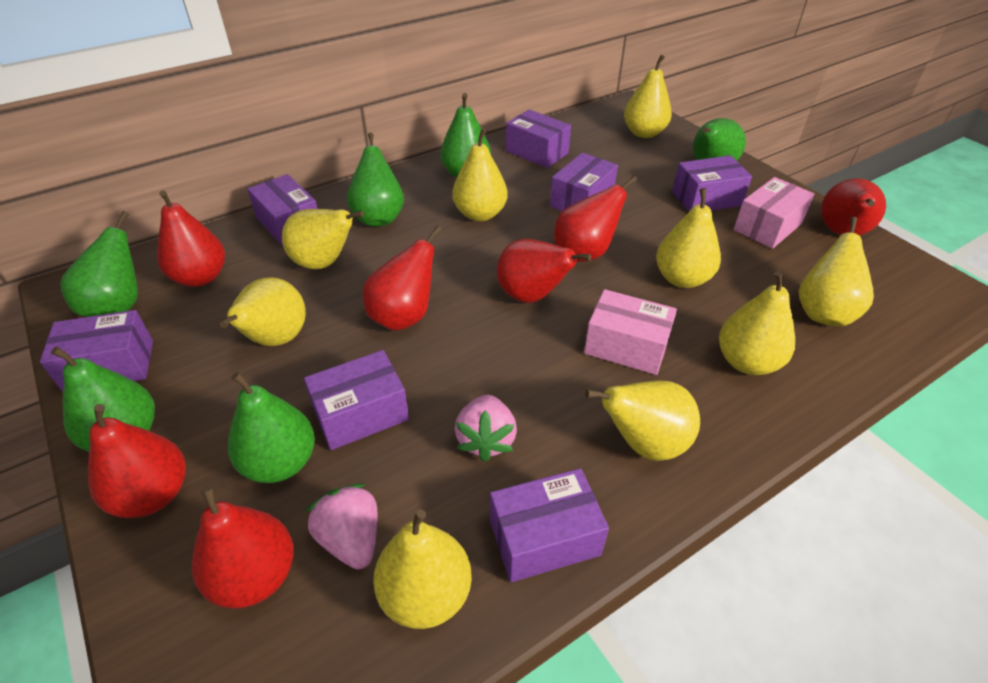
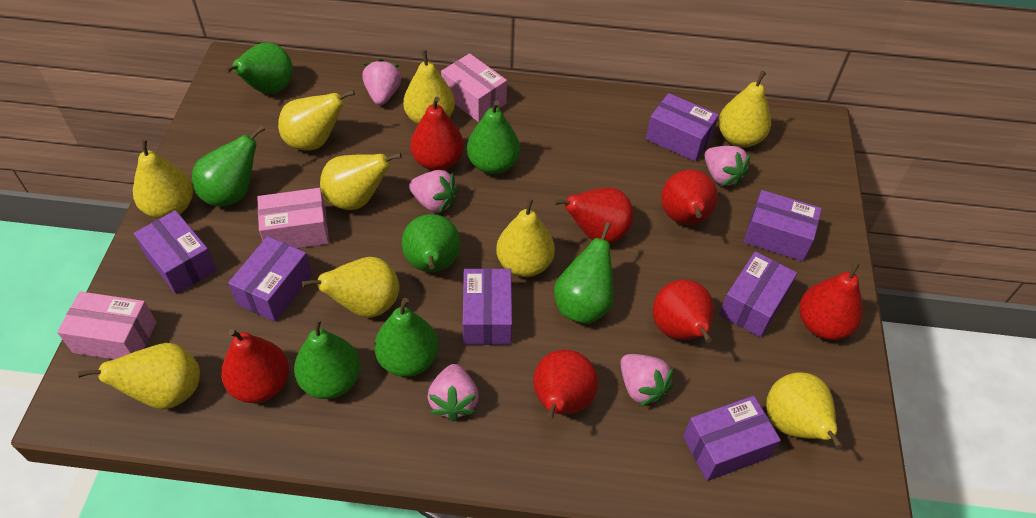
green pear: [51,347,155,452] [60,211,138,317] [228,372,315,483] [347,133,404,226] [440,93,491,178] [693,118,746,161] = 6 -> [192,125,265,206] [225,42,293,94] [294,318,361,399] [374,298,438,377] [402,214,460,272] [467,100,520,174] [554,222,614,324] = 7
pink box: [584,289,677,375] [734,177,815,249] = 2 -> [57,291,156,359] [257,188,329,248] [441,53,507,122] = 3
pink strawberry: [305,483,377,570] [455,395,517,462] = 2 -> [362,59,401,105] [409,170,458,214] [428,364,479,422] [620,354,673,407] [704,146,751,187] = 5

